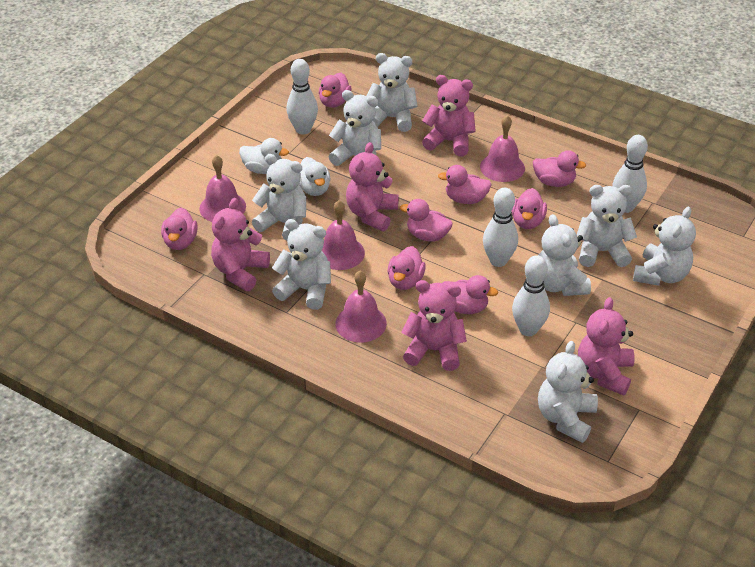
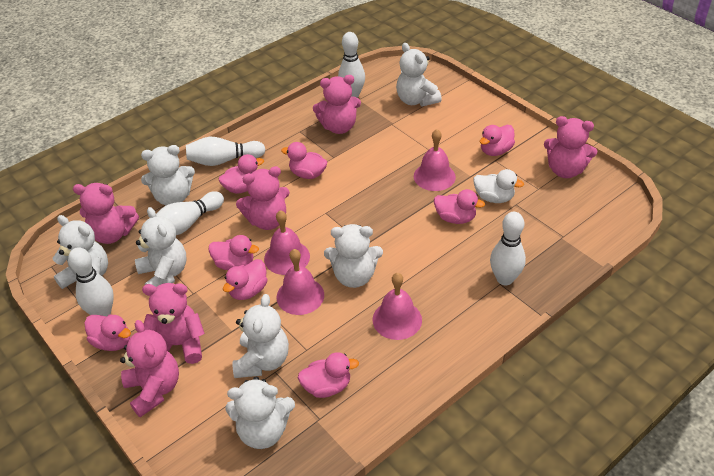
pink teddy bear: [211,198,270,291] [346,142,399,231] [401,280,467,371] [422,75,476,156] [578,297,635,396] = 5 -> [73,183,139,244] [120,320,179,417] [142,283,205,364] [236,166,290,230] [313,75,361,134] [544,116,597,178] = 6
white bowling pin: [286,59,318,134] [483,188,518,267] [512,255,550,336] [613,135,648,213] = 4 -> [68,247,114,316] [156,191,224,235] [186,137,265,166] [338,32,365,98] [490,212,526,285] = 5
white duck: [239,138,289,174] [299,157,330,196] = 2 -> [473,169,524,203] = 1
white teddy bear: [252,154,306,241] [272,219,331,310] [329,90,381,166] [366,53,418,132] [538,214,591,296] [538,341,598,443] [577,185,637,267] [633,207,696,286] = 8 -> [52,215,108,289] [135,207,186,287] [141,145,195,205] [225,377,295,449] [233,294,289,378] [324,224,383,288] [396,43,442,107] = 7

